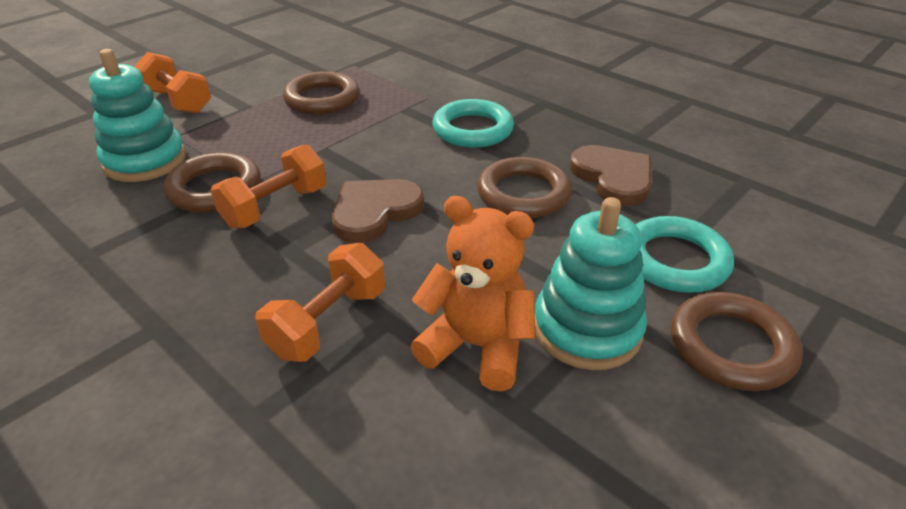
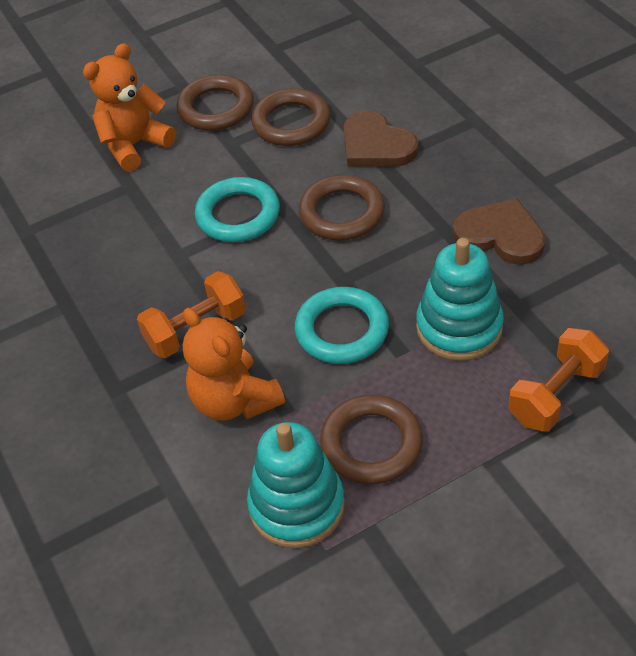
orange dumbbell: [134,52,211,114] [211,144,326,229] [255,243,385,362] = 3 -> [137,271,246,358] [508,328,609,432] = 2
orange teddy bear: [410,196,535,391] = 1 -> [83,43,176,171] [183,308,285,421] = 2

